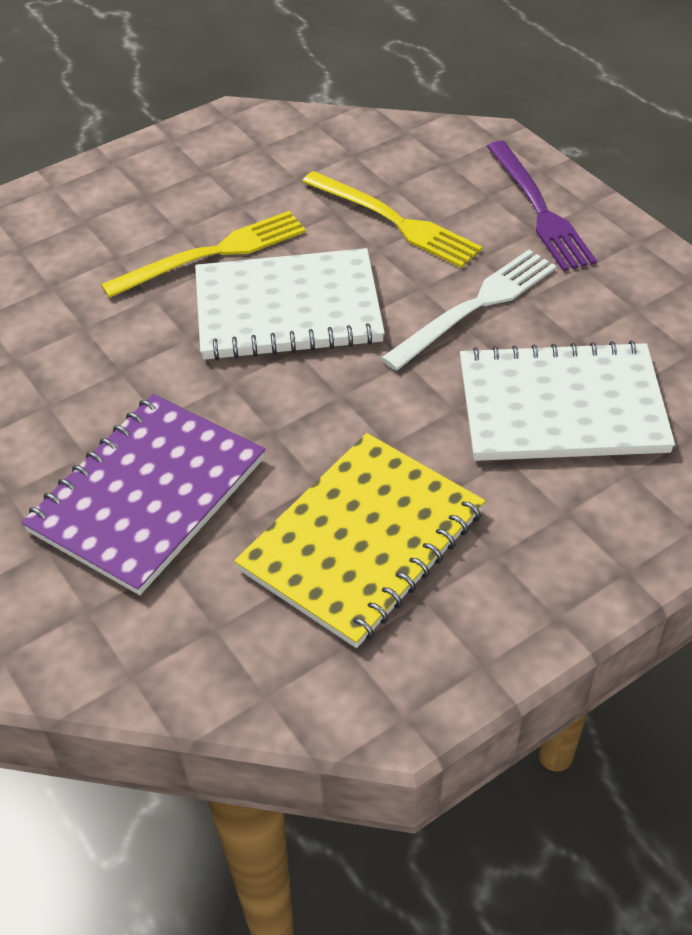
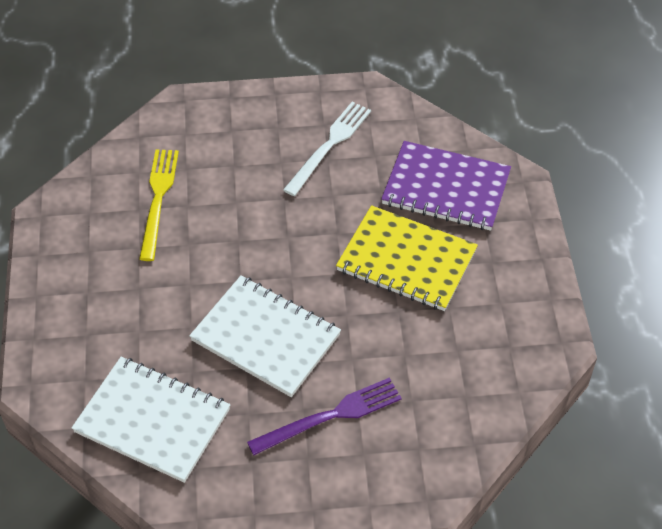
yellow fork: [101,211,306,298] [302,171,483,268] = 2 -> [139,149,179,261] = 1

